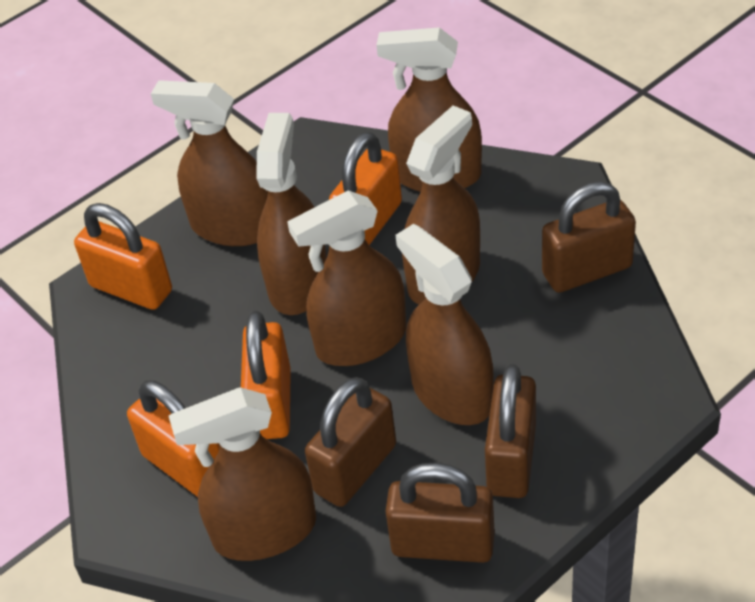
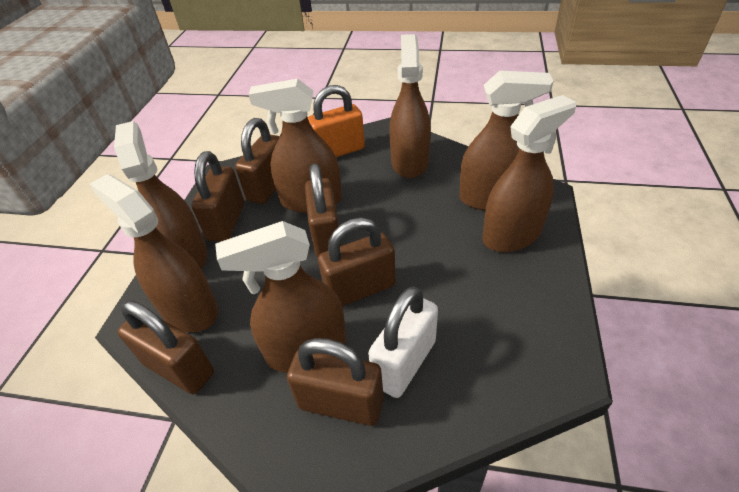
brown padlock: [305,377,396,507] [385,463,495,563] [485,364,536,498] [542,181,636,293] = 4 -> [117,301,214,394] [192,151,244,241] [235,118,279,204] [287,338,384,426] [305,163,342,257] [318,218,396,306] = 6
orange padlock: [74,203,172,310] [127,380,220,497] [241,311,291,439] [329,132,402,245] = 4 -> [308,85,365,157] = 1
white padlock: none = 0 -> [368,286,438,398] = 1

